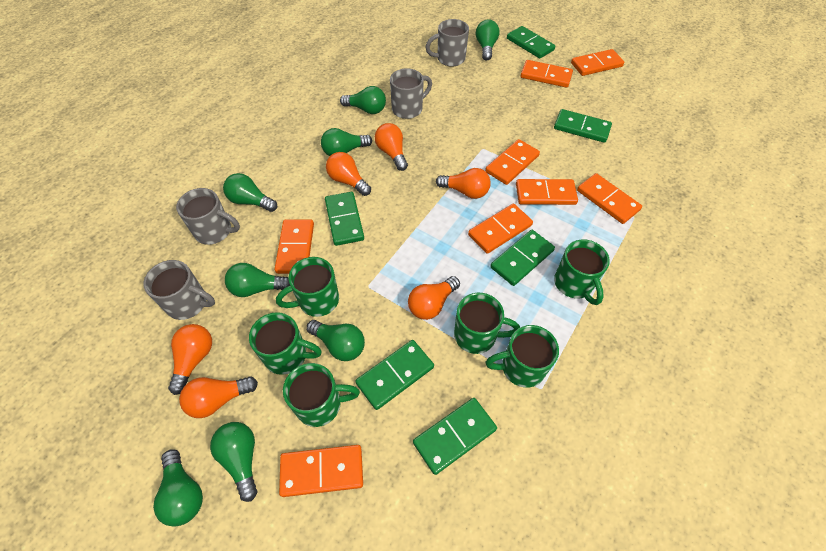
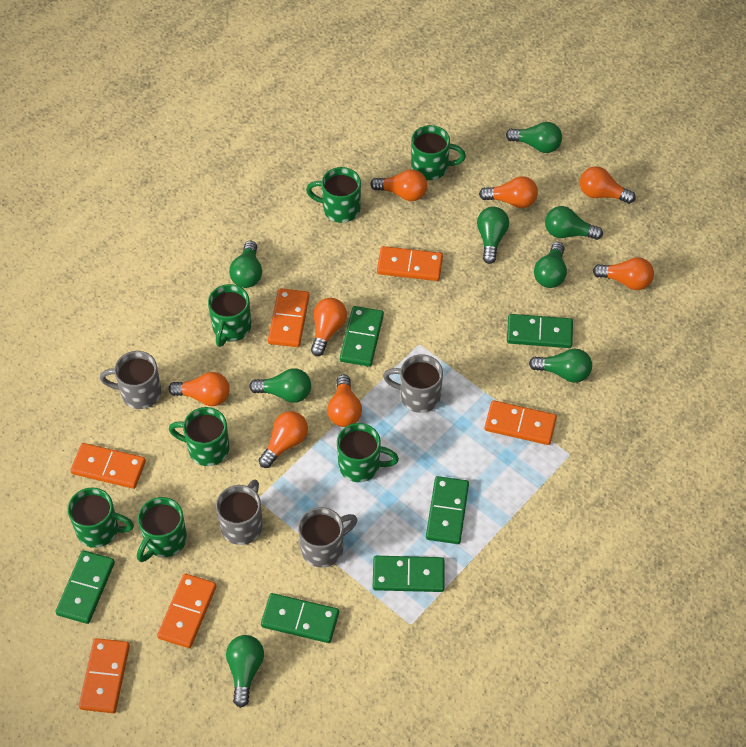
green mug: [249,312,322,375] [276,257,339,317] [283,363,360,427] [454,293,520,354] [486,325,559,388] [554,239,610,305] = 6 -> [68,487,134,548] [137,497,187,562] [169,407,229,466] [208,284,251,347] [306,167,361,223] [337,423,399,482] [411,125,466,180] = 7
orange domino: [275,219,314,274] [279,445,363,497] [468,204,533,254] [485,139,540,185] [516,179,578,205] [521,60,573,88] [571,49,624,76] [577,173,642,224] = 8 -> [70,443,146,489] [79,638,130,713] [157,573,217,648] [268,288,310,347] [377,246,443,281] [485,400,557,445] = 6
orange light bulb: [168,324,212,395] [179,376,258,418] [326,152,371,196] [375,123,408,171] [408,276,460,320] [436,168,491,199] = 6 -> [168,372,230,406] [259,411,308,468] [311,298,347,356] [327,374,362,427] [370,169,427,201] [479,176,538,208] [580,166,636,204] [593,257,654,290] = 8

